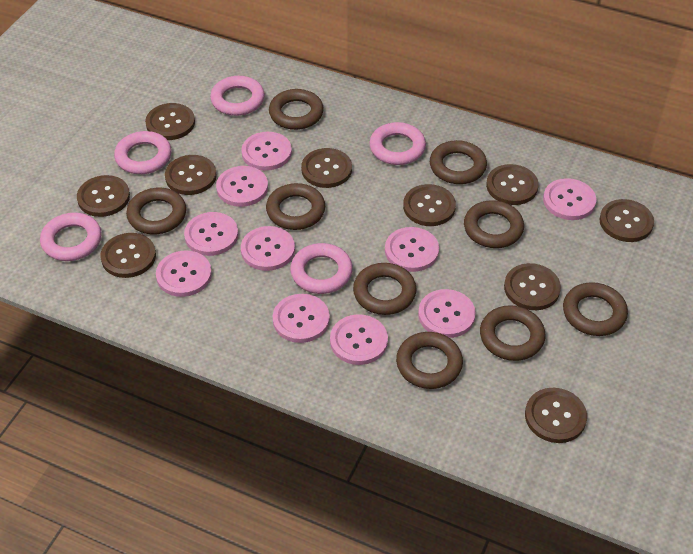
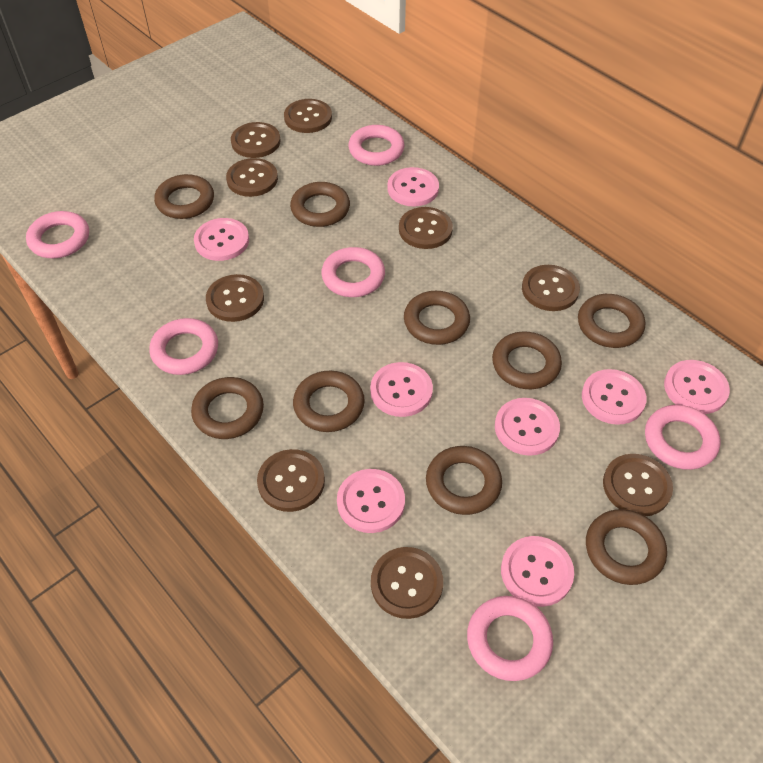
brown button: [77,175,130,217] [101,233,156,278] [145,103,195,140] [165,155,217,195] [301,148,352,188] [403,184,456,226] [486,164,539,205] [504,263,561,310] [525,388,587,443] [599,199,654,242] = 10 -> [206,274,264,322] [226,158,278,197] [231,122,280,158] [257,449,325,512] [284,99,332,133] [371,547,443,619] [399,207,453,249] [522,265,580,311] [603,454,673,516] = 9
pink button: [156,250,212,297] [184,212,238,256] [216,166,268,207] [241,132,292,171] [241,226,295,271] [273,294,330,343] [330,314,388,365] [385,227,439,272] [418,289,476,338] [543,178,596,220] = 10 -> [194,218,249,261] [337,469,405,533] [370,362,433,417] [387,167,439,207] [495,398,560,456] [501,536,574,607] [582,369,647,425] [664,360,730,414] = 8
pink ring: [40,213,102,261] [114,131,172,174] [210,76,265,116] [290,243,353,294] [369,122,426,165] = 5 -> [26,211,89,258] [149,318,218,375] [321,247,385,297] [348,125,404,166] [467,596,553,681] [645,405,720,470] = 6

